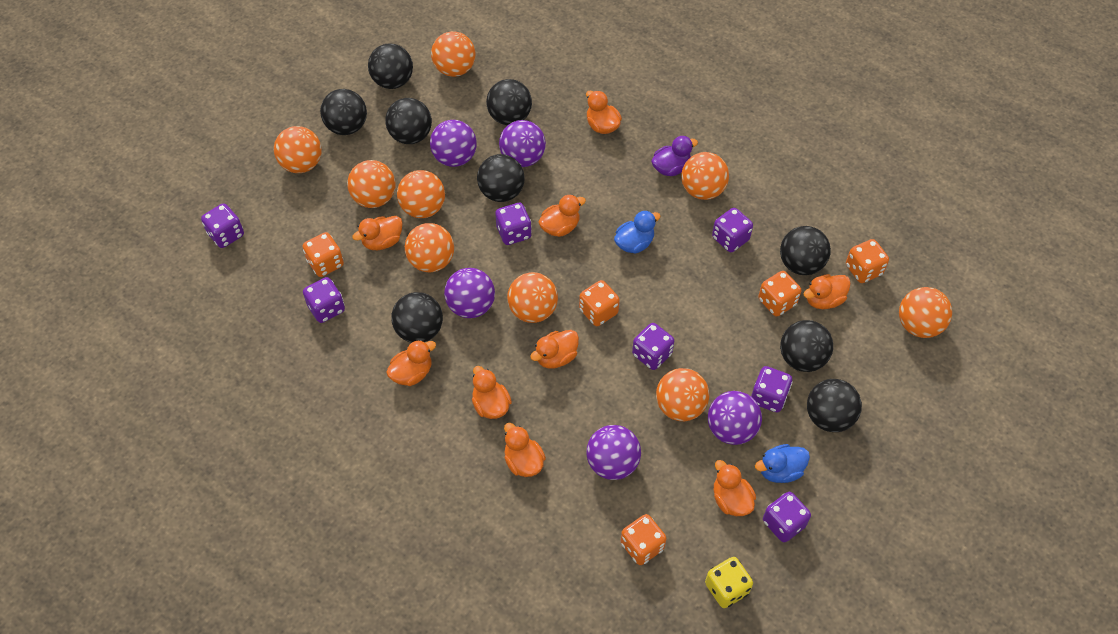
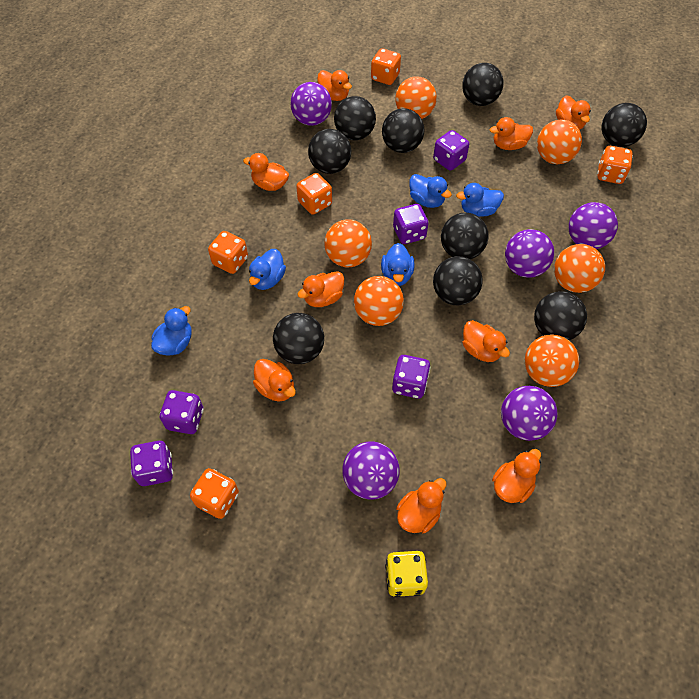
blue duck: [614,210,661,253] [755,444,810,483] = 2 -> [151,306,192,356] [249,249,286,290] [381,243,415,286] [409,174,452,208] [456,183,504,217] = 5
orange ball: [274,126,321,173] [347,160,396,208] [397,170,445,218] [405,223,454,272] [431,31,475,77] [507,272,558,323] [656,368,709,421] [681,152,729,200] [899,287,952,338] = 9 -> [325,220,372,267] [354,276,404,326] [395,76,437,119] [525,334,579,387] [537,119,582,164] [554,244,605,293] = 6
purple dice: [201,203,244,248] [303,277,345,323] [495,203,532,245] [632,323,674,370] [712,208,753,252] [751,366,792,413] [763,492,811,542] = 7 -> [130,441,173,486] [160,390,204,434] [392,355,431,399] [393,204,428,244] [433,130,469,171] = 5
purple duck: [651,136,698,176] = 1 -> none = 0

